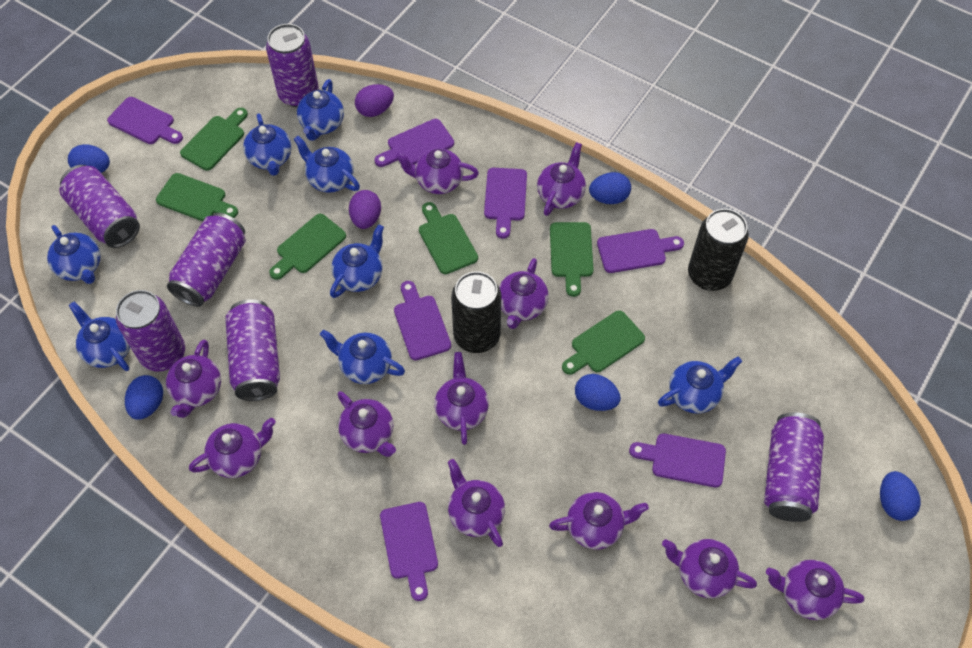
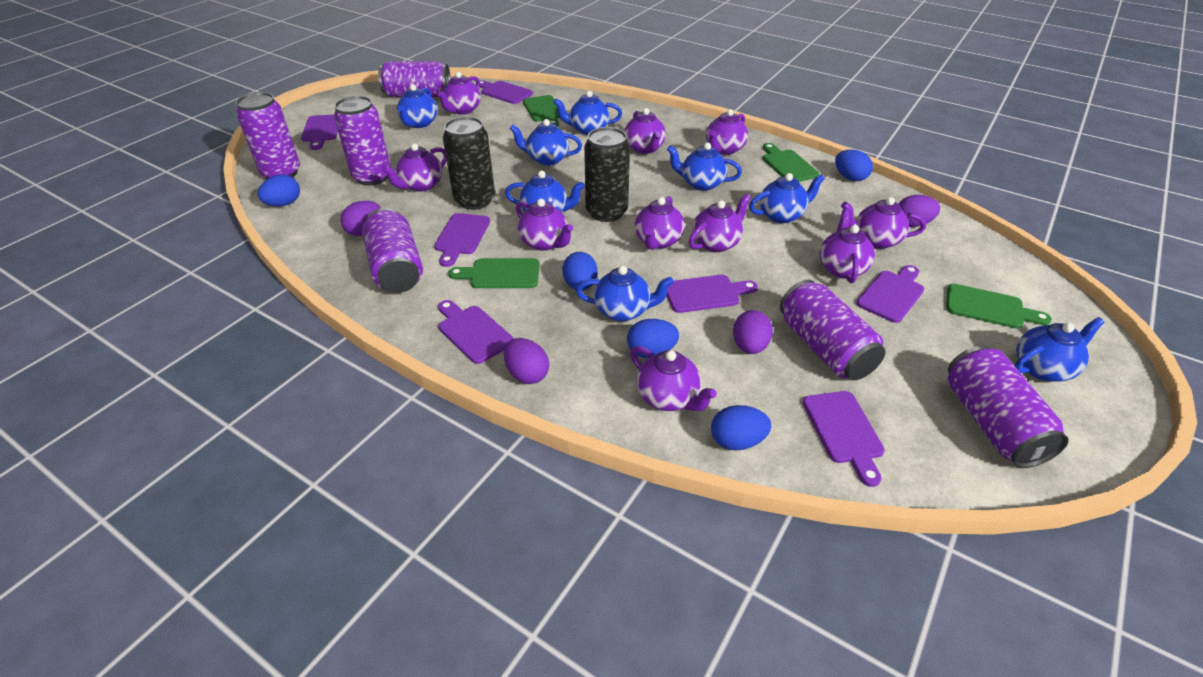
green cutting board: [156,173,238,221] [180,108,248,171] [269,214,346,280] [419,202,478,274] [550,222,594,297] [562,310,645,375] = 6 -> [448,258,540,288] [523,95,560,127] [763,143,819,182] [946,284,1052,329] = 4
purple egg: [349,190,381,229] [355,84,394,117] = 2 -> [341,201,381,236] [504,338,549,384] [733,310,773,354] [898,195,940,227] = 4
purple teapot: [166,340,221,418] [189,418,276,478] [338,391,396,457] [396,148,479,194] [434,352,489,445] [448,459,505,547] [499,258,549,329] [537,142,586,216] [549,492,649,550] [662,539,757,598] [766,560,864,620] = 11 -> [382,143,447,192] [437,72,481,115] [516,199,573,251] [624,108,666,154] [630,346,717,411] [635,196,685,249] [689,194,751,252] [706,109,748,155] [820,210,875,283] [841,197,926,249] = 10

